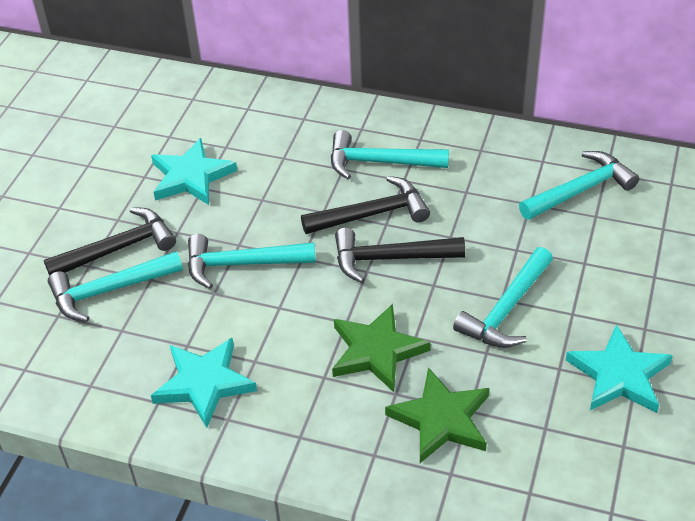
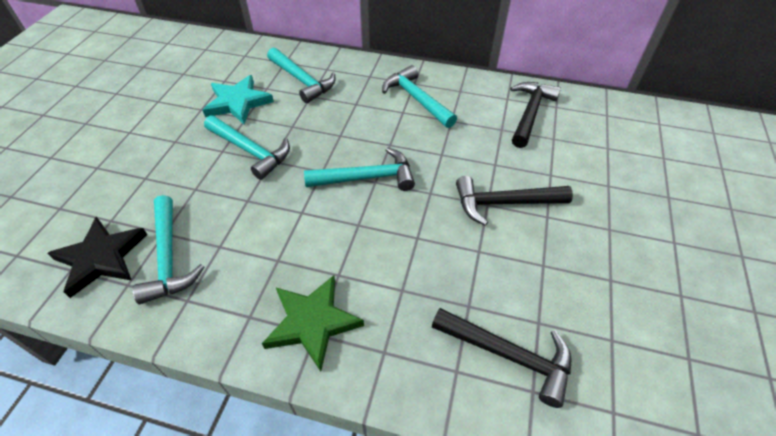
black star: none = 0 -> [48,217,147,298] = 1
green star: [332,304,431,392] [385,367,489,463] = 2 -> [262,275,364,371] = 1
turquoise star: [151,138,237,205] [151,338,257,428] [566,324,673,413] = 3 -> [203,75,274,124] = 1

